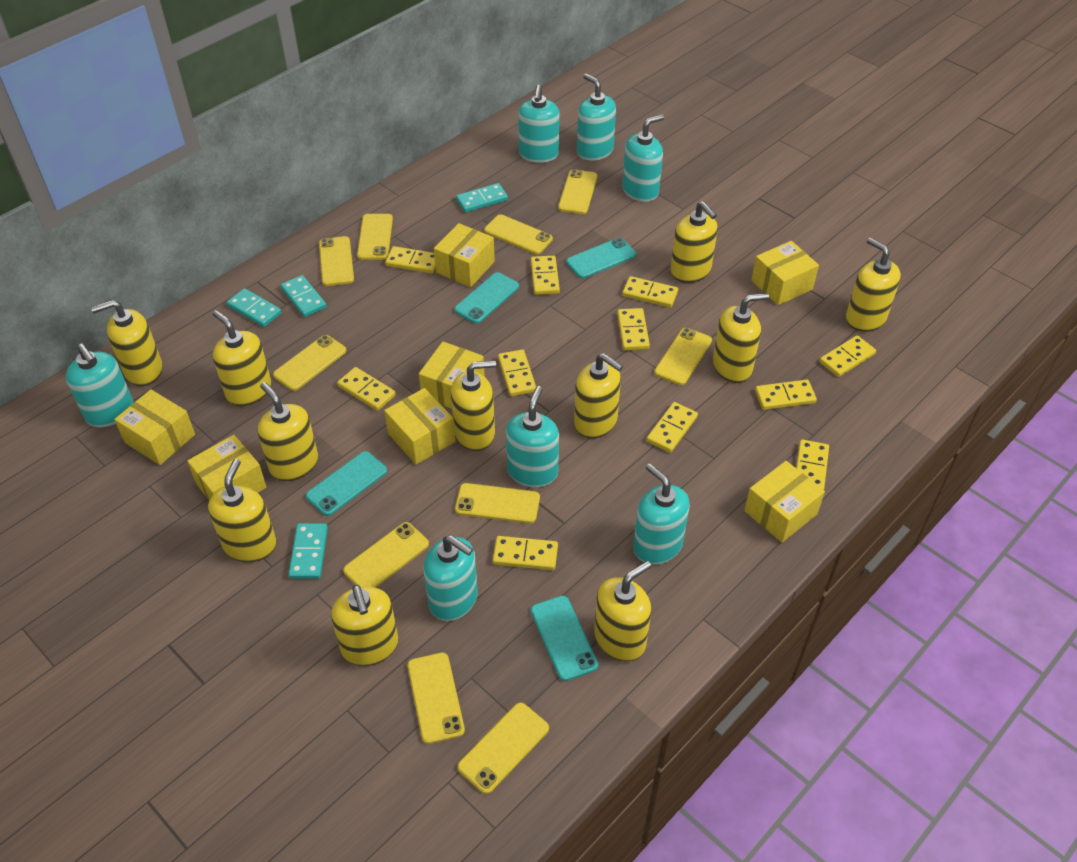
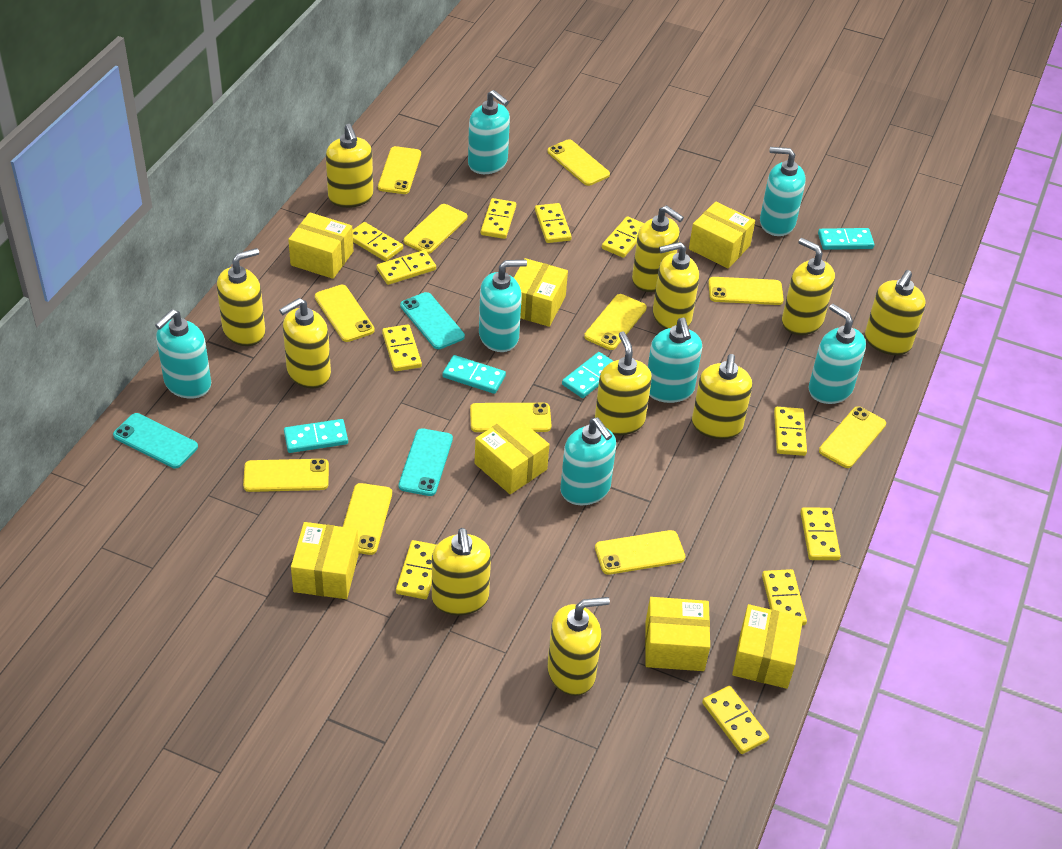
turquoise phone: [306,451,387,516] [454,272,519,324] [531,596,598,681] [566,238,636,278] = 4 -> [113,413,198,468] [399,428,453,496] [400,292,465,349] = 3
yellow phone: [273,335,347,391] [319,236,354,286] [343,522,429,588] [357,214,393,260] [407,653,465,744] [455,483,540,524] [457,703,549,794] [484,214,553,254] [558,169,597,214] [654,328,712,385] = 10 -> [243,459,329,492] [315,285,375,342] [343,483,392,555] [378,146,421,194] [404,204,467,254] [470,403,551,432] [547,139,610,186] [584,294,647,350] [595,530,685,575] [708,277,784,305] [819,406,886,468] = 11

